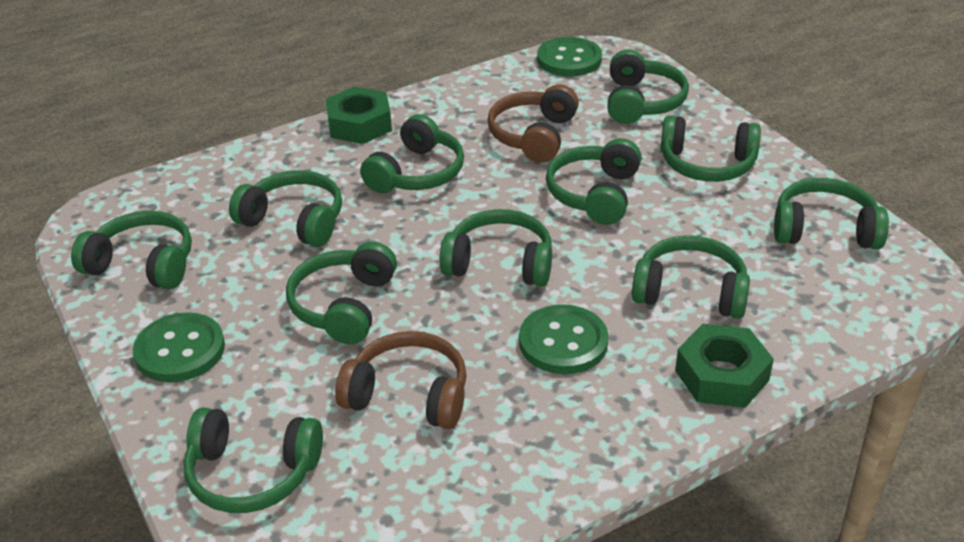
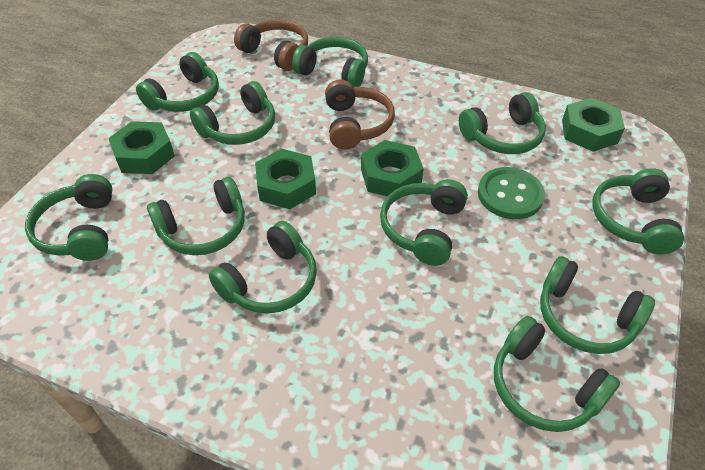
green button: [133,312,225,382] [519,305,609,374] [537,37,602,76] = 3 -> [478,167,545,219] = 1
green nut: [326,87,392,144] [675,324,774,408] = 2 -> [108,121,175,174] [255,149,316,209] [361,140,424,196] [562,98,625,152] = 4

